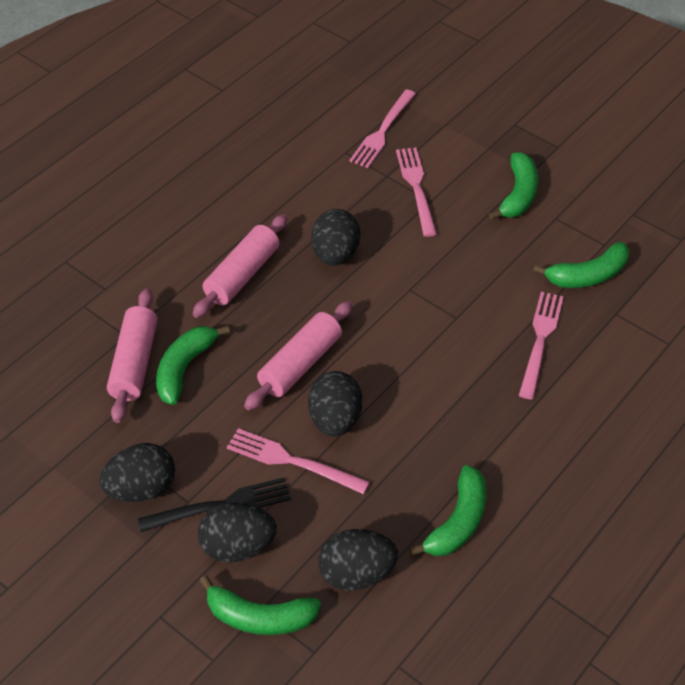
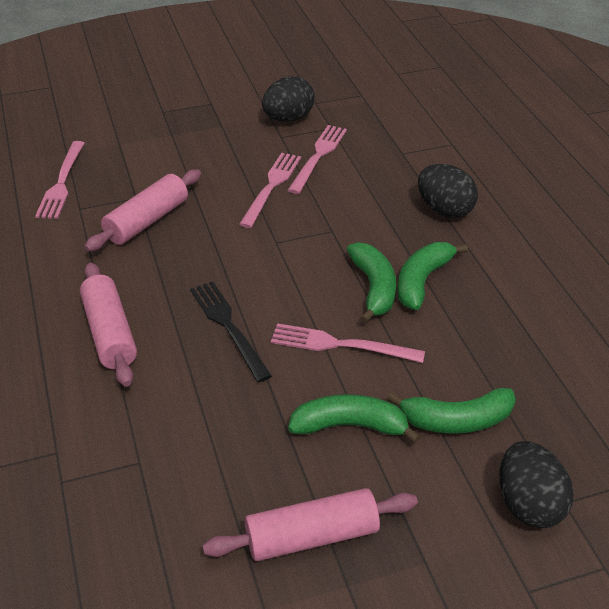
black egg: [99,443,175,502] [198,503,277,563] [308,371,362,437] [311,209,360,266] [318,529,398,591] = 5 -> [262,76,315,122] [418,164,478,218] [500,441,573,528] = 3
green banana: [156,326,230,405] [199,575,321,635] [409,465,486,556] [489,152,538,220] [533,242,629,288] = 5 -> [288,394,421,443] [347,242,396,323] [387,388,516,434] [398,242,468,310] = 4

